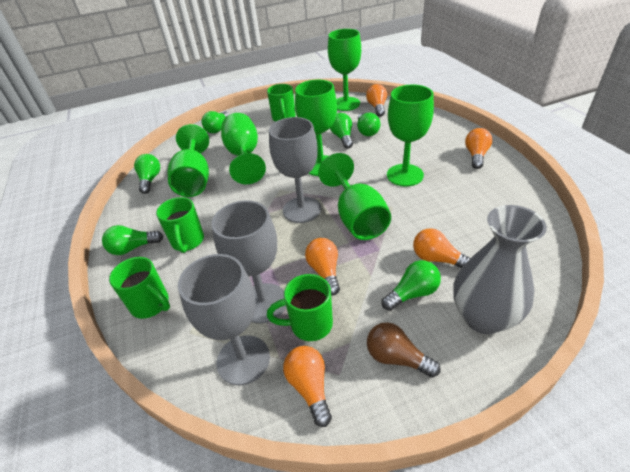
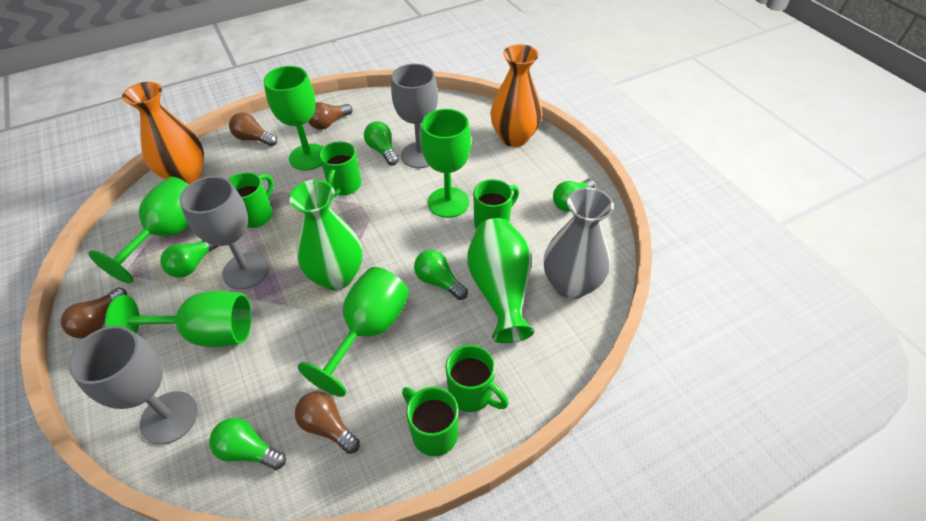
brown light bulb: [367,322,441,378] = 1 -> [61,287,127,339] [229,113,277,146] [295,391,360,454] [308,102,353,130] = 4
green goblet: [167,124,209,197] [221,113,266,184] [295,80,337,176] [318,153,391,240] [328,29,361,111] [387,85,434,187] = 6 -> [89,177,189,284] [105,291,252,347] [264,66,323,171] [298,267,409,397] [421,109,471,218] = 5
green light bulb: [102,225,163,255] [134,154,160,194] [202,111,229,133] [330,113,353,149] [357,113,381,136] [381,260,441,311] = 6 -> [160,241,219,278] [209,418,286,470] [364,121,398,166] [414,250,468,300] [553,179,596,212] = 5
green mug: [109,257,170,319] [156,197,204,253] [267,84,296,122] [267,274,333,341] = 4 -> [228,172,274,228] [319,141,361,197] [402,387,458,456] [446,345,509,412] [474,179,519,229] = 5
green vase: none = 0 -> [289,180,363,290] [467,218,534,343] = 2
orange light bulb: [283,346,332,427] [305,238,340,295] [366,84,387,117] [413,228,470,268] [465,128,492,169] = 5 -> none = 0
orange vase: none = 0 -> [122,82,204,184] [490,44,543,147] = 2

